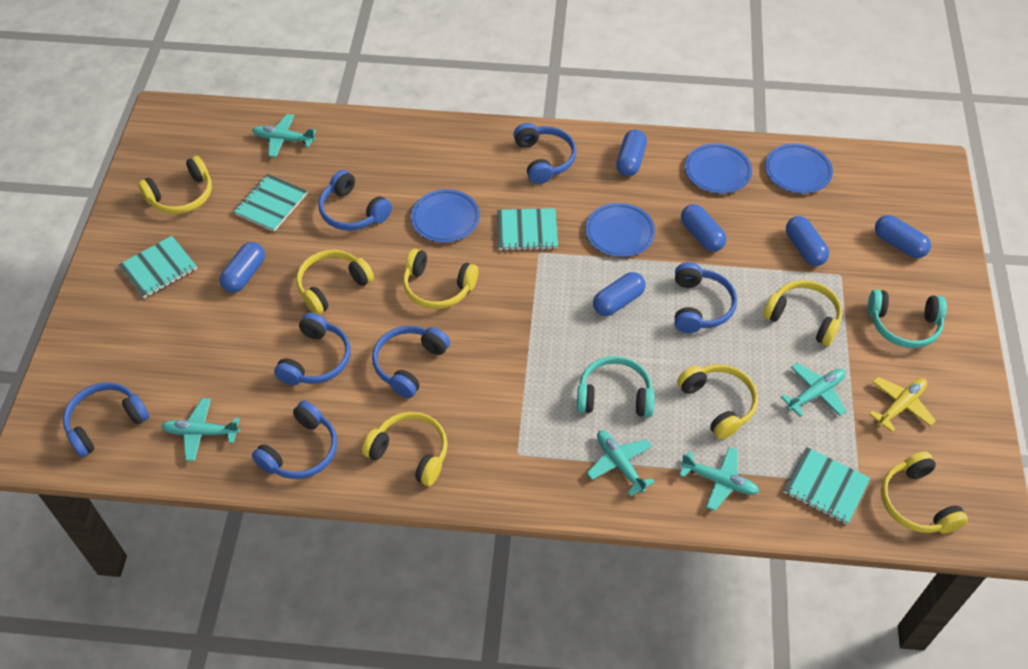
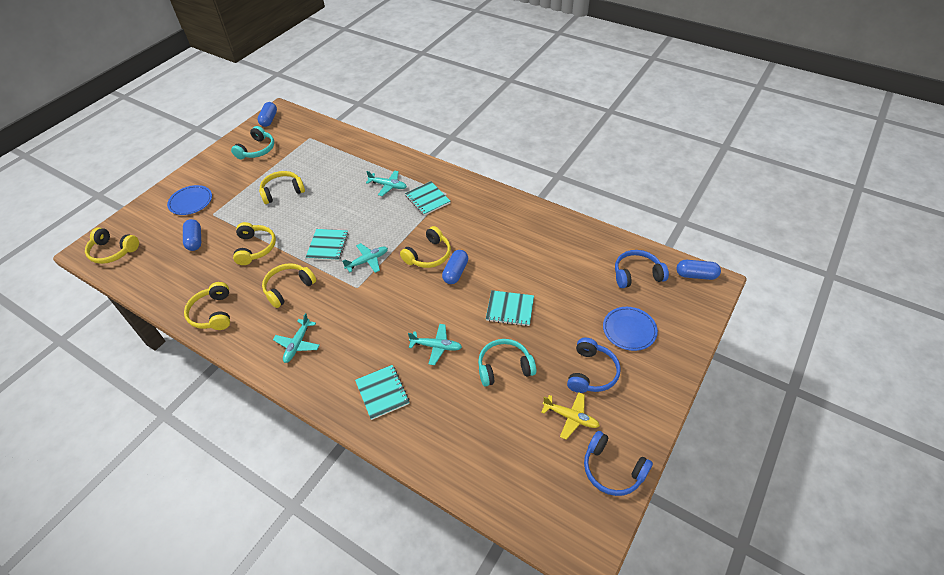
blue capsule: [219,242,265,293] [593,272,646,316] [616,129,647,176] [681,204,726,252] [786,216,829,266] [875,215,931,258] = 6 -> [183,219,201,251] [258,102,277,127] [442,250,468,284] [676,260,721,280] = 4
blue headphones: [63,383,149,457] [252,401,337,479] [274,313,350,385] [319,170,392,231] [372,326,450,398] [514,123,576,184] [674,262,737,333] = 7 -> [567,338,620,393] [584,431,653,496] [615,250,669,288] = 3
blue plate: [411,189,480,243] [585,203,655,257] [685,143,752,193] [765,143,833,194] = 4 -> [167,185,212,215] [603,307,658,351] = 2
turquoise plane: [161,398,240,461] [252,114,316,157] [587,430,655,496] [679,447,759,511] [781,363,846,417] = 5 -> [273,313,320,363] [342,243,388,273] [366,170,407,196] [408,324,462,365] = 4
yellow headphones: [138,156,212,214] [296,250,374,315] [362,412,448,486] [403,249,478,309] [677,364,758,440] [763,280,842,346] [881,451,968,534] = 7 -> [85,227,139,264] [184,282,230,330] [233,222,276,265] [259,171,305,204] [262,263,316,308] [400,226,451,268] = 6

